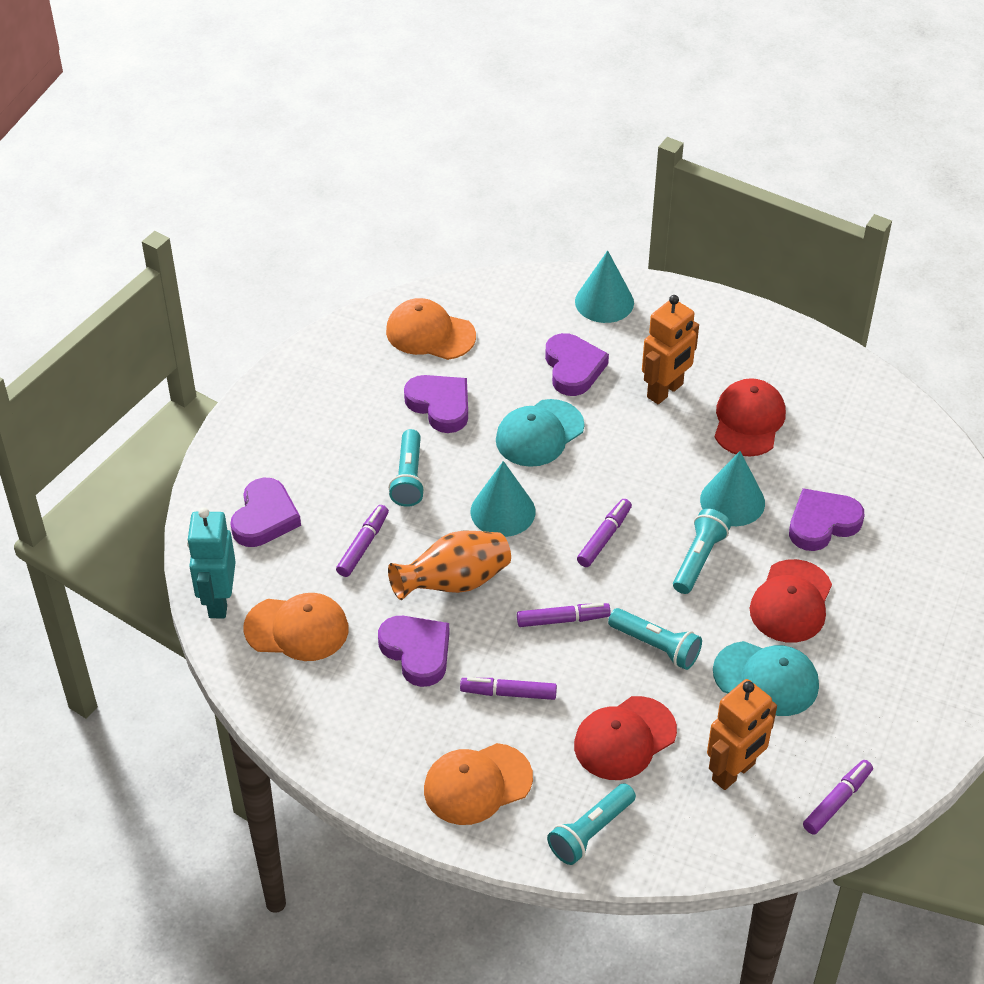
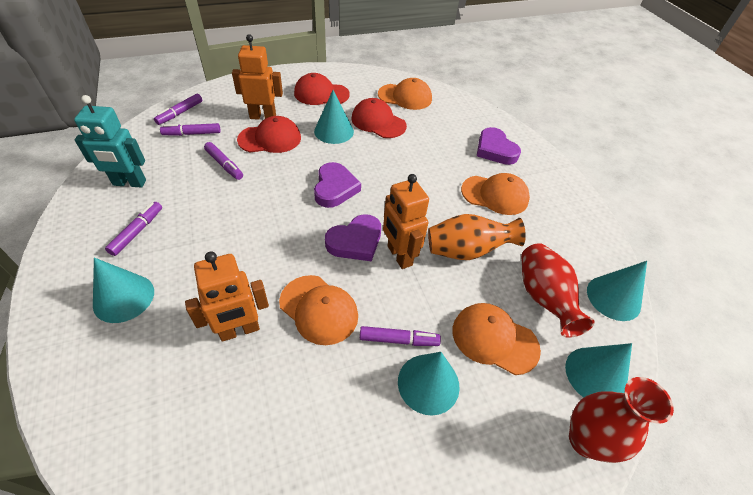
orange cap: [243,593,349,661] [386,298,476,360] [424,743,533,825] = 3 -> [279,275,358,345] [378,78,432,110] [452,303,541,375] [461,173,530,215] = 4
orange robot: [642,295,699,404] [707,679,777,790] = 2 -> [185,252,269,342] [232,34,283,120] [383,174,429,269] = 3
purple heart: [230,478,301,547] [378,616,450,687] [404,375,468,433] [545,333,609,396] [789,488,865,551] = 5 -> [314,162,361,208] [325,214,381,262] [477,127,521,165] = 3
red vase: none = 0 -> [521,243,595,338] [569,377,674,463] = 2
turquoise cap: [496,399,584,467] [713,641,819,716] = 2 -> none = 0
turquoise cone: [471,461,535,537] [575,250,634,323] [700,451,765,526] = 3 -> [93,258,154,323] [314,90,354,144] [398,352,459,415] [565,343,632,398] [587,261,647,321] = 5
turquoise flashlight: [388,429,425,507] [547,783,636,865] [608,608,702,670] [673,509,731,594] = 4 -> none = 0

